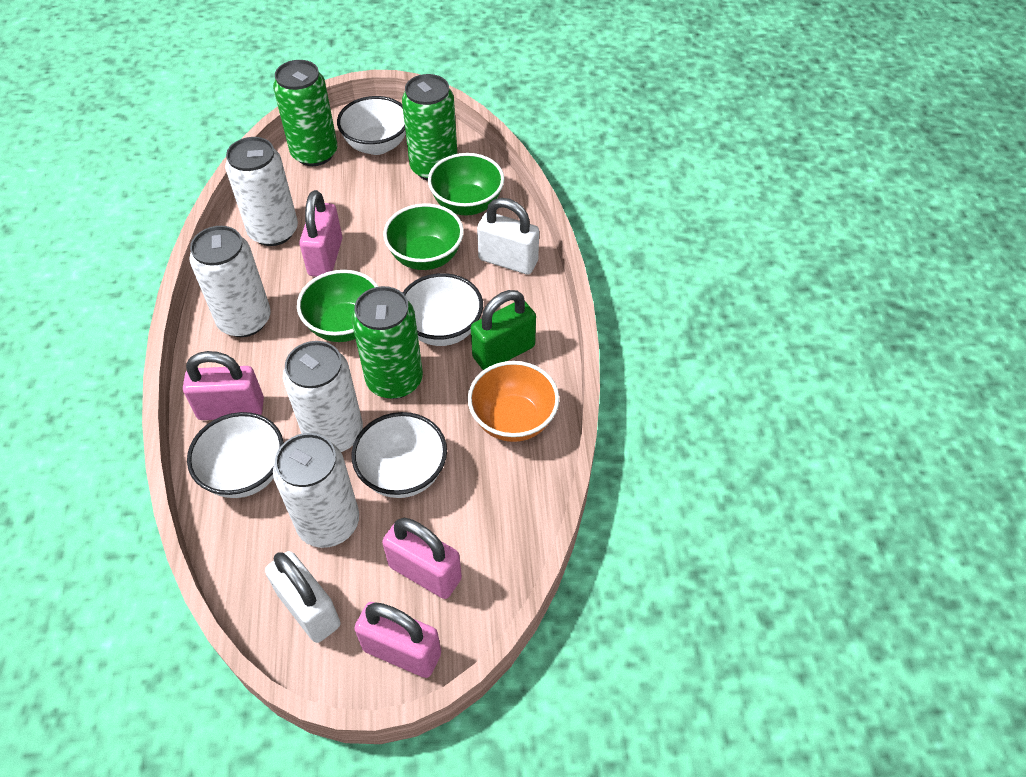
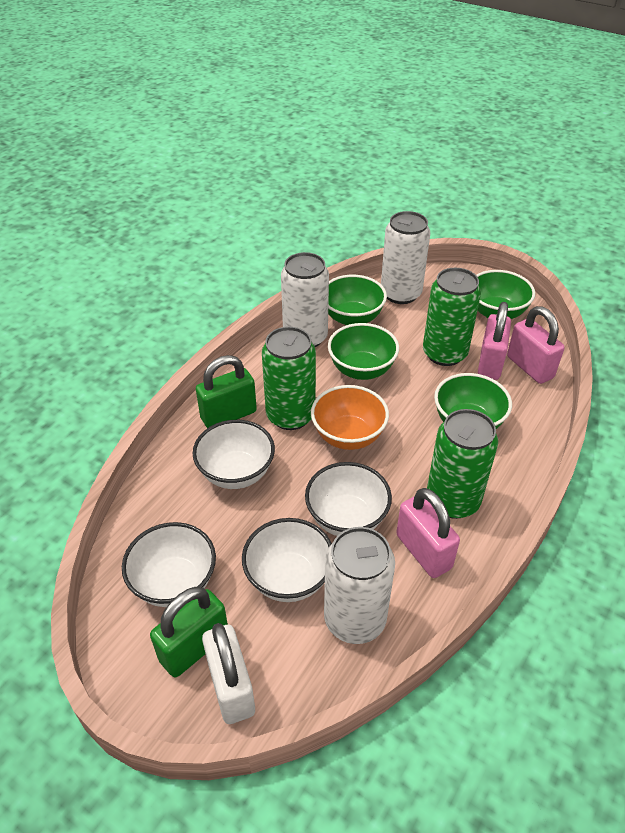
green bowl: [297,270,379,342] [383,204,464,270] [428,153,504,215] = 3 -> [328,275,387,325] [328,323,399,380] [434,373,512,429] [476,270,535,319] = 4
green padlock: [471,290,536,370] = 1 -> [150,587,228,677] [196,355,257,428] = 2
pink padlock: [183,351,264,420] [299,190,342,277] [354,602,441,678] [382,518,462,599] = 4 -> [396,488,460,578] [478,302,511,380] [507,306,564,384] = 3
white can: [189,226,271,337] [225,137,298,246] [273,433,359,548] [283,341,363,452] = 4 -> [281,252,329,347] [324,527,395,644] [381,211,430,304] = 3
white padlock: [265,551,341,643] [477,198,539,275] = 2 -> [202,623,255,724] = 1

